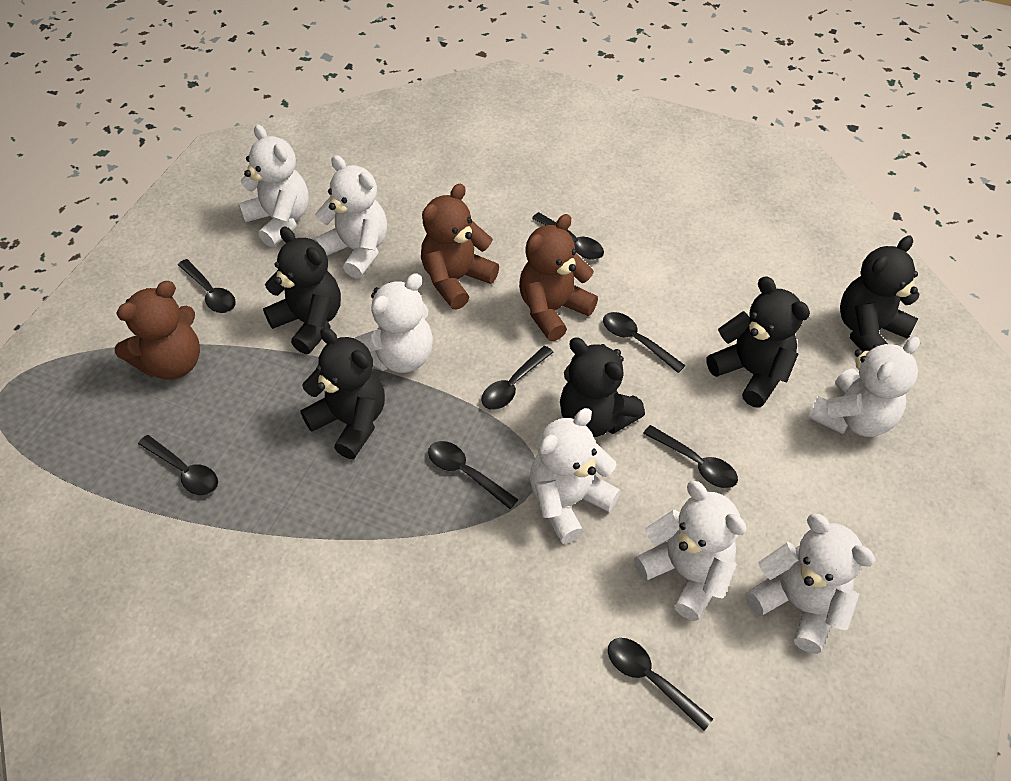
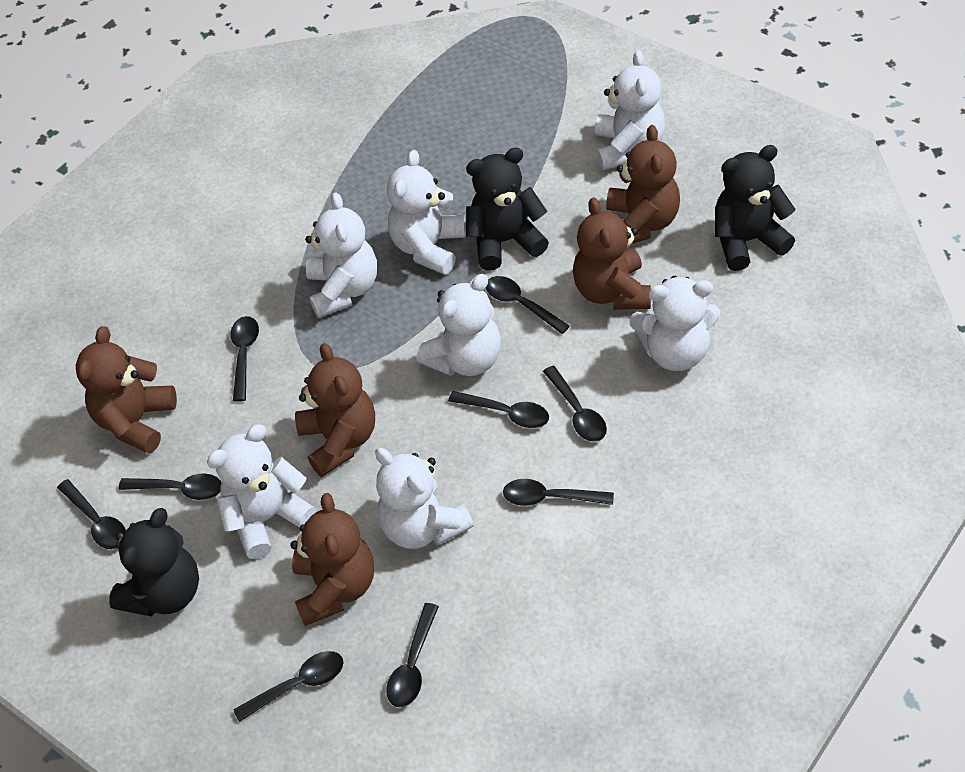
black spoon: [138,435,218,495] [178,259,236,313] [428,441,518,509] [481,346,553,410] [532,212,604,260] [603,312,686,373] [608,638,713,731] [643,425,738,488] = 8 -> [57,479,126,549] [118,473,222,500] [230,316,259,402] [233,651,344,722] [386,603,439,707] [448,391,549,428] [486,276,570,334] [503,479,614,506] [543,366,607,442] = 9
black teddy bear: [263,227,341,354] [300,327,385,459] [560,337,645,437] [707,276,810,408] [840,236,919,352] = 5 -> [109,508,199,617] [466,147,549,271] [715,145,795,271] = 3
brown teddy bear: [115,281,200,380] [421,184,499,309] [519,214,598,341] = 3 -> [76,326,177,454] [290,493,374,626] [295,343,375,477] [573,198,651,310] [606,125,680,243] = 5

